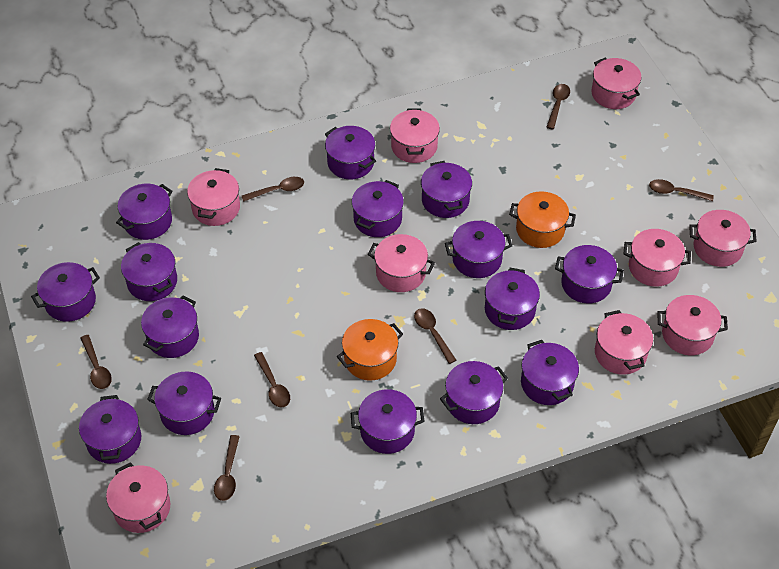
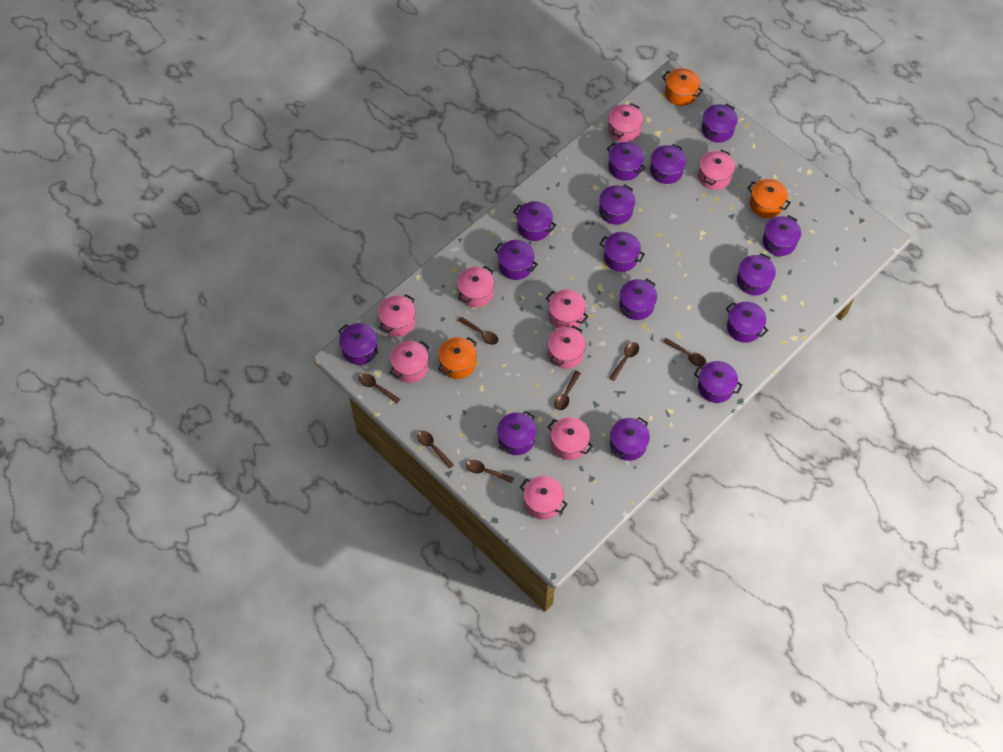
orange pot: [337,319,403,381] [509,191,576,248] = 2 -> [438,337,477,379] [662,68,703,106] [747,179,791,218] = 3

